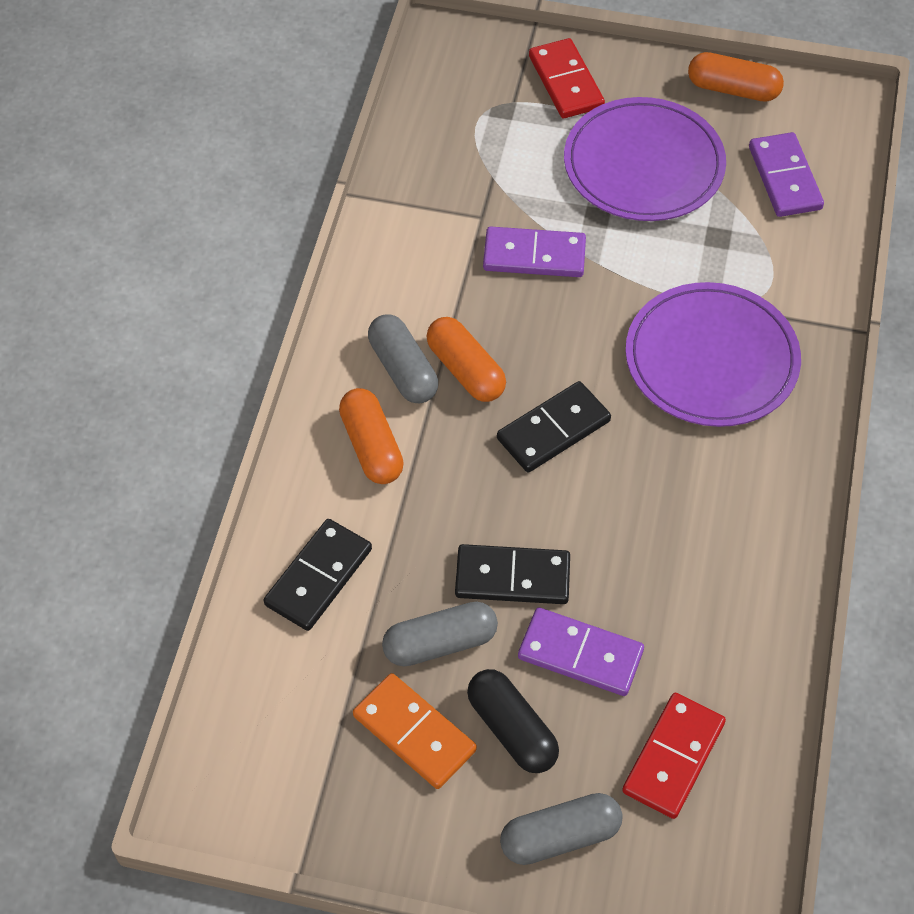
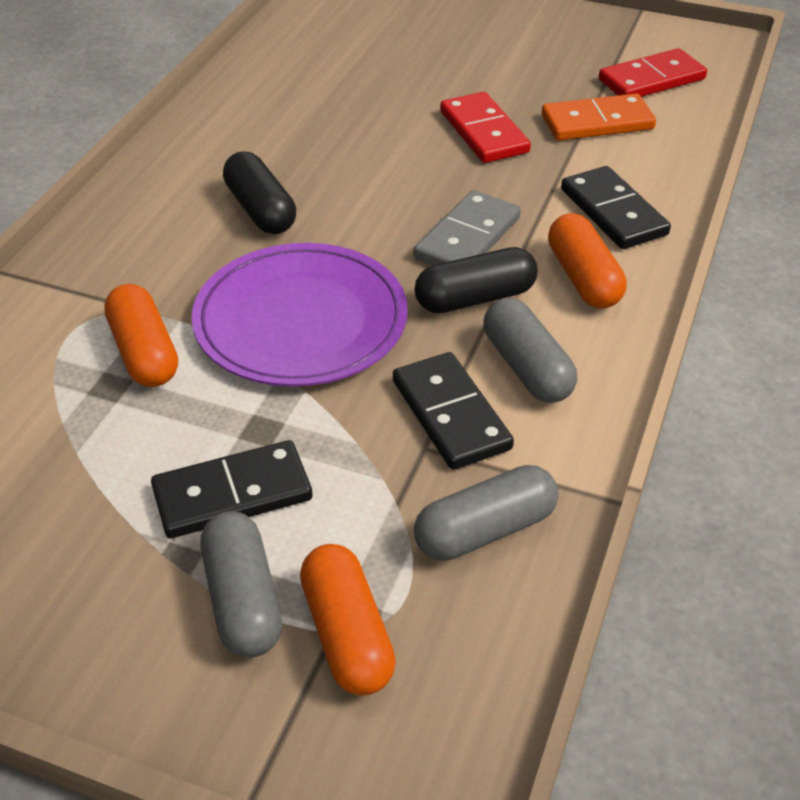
black capsule: [467,669,559,773] = 1 -> [223,151,296,234] [415,247,538,313] = 2
grey domino: none = 0 -> [413,190,521,266] = 1
purple domino: [483,226,586,277] [518,607,644,696] [749,132,824,217] = 3 -> none = 0
purple plate: [564,97,726,221] [626,282,801,427] = 2 -> [192,243,408,386] = 1

